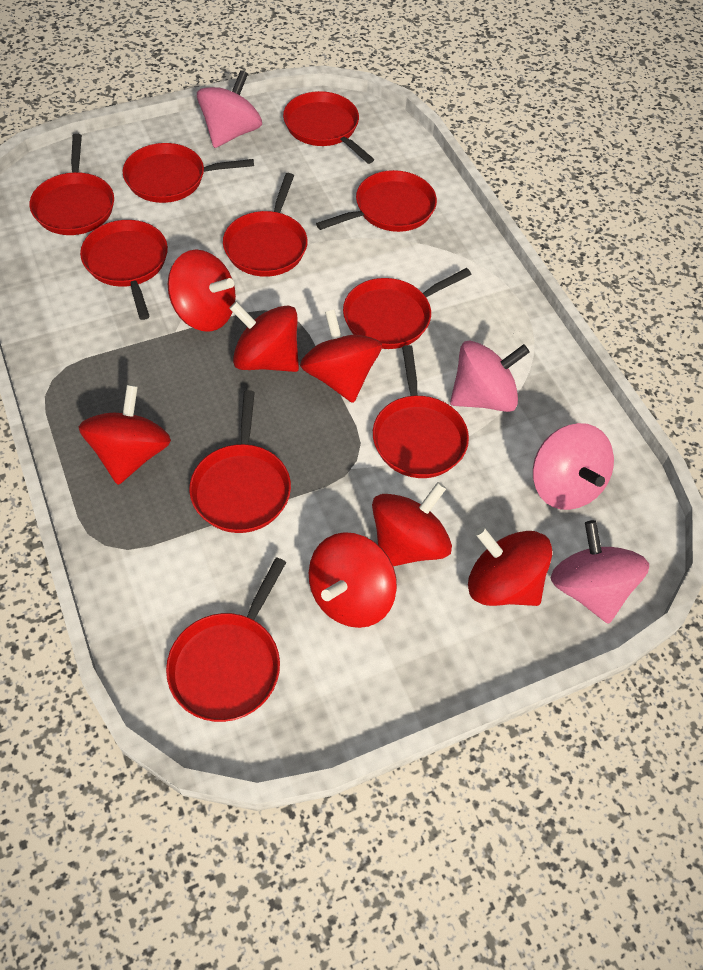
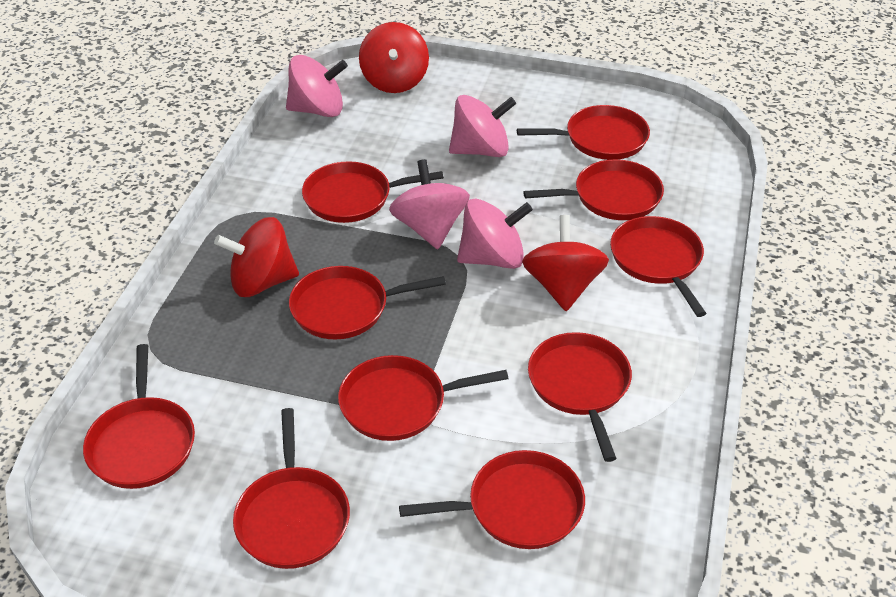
red spinning top: [79,385,171,485] [168,249,236,332] [229,302,299,372] [300,309,382,403] [309,532,397,628] [372,482,452,566] [468,527,552,606] = 7 -> [214,217,299,297] [359,22,429,93] [522,215,609,311] = 3

